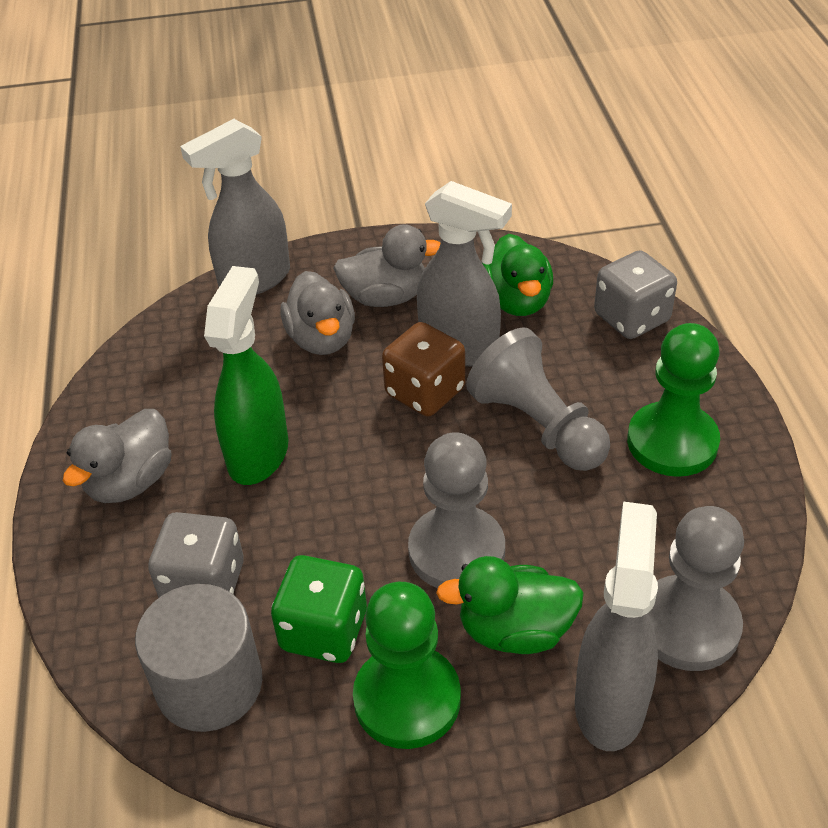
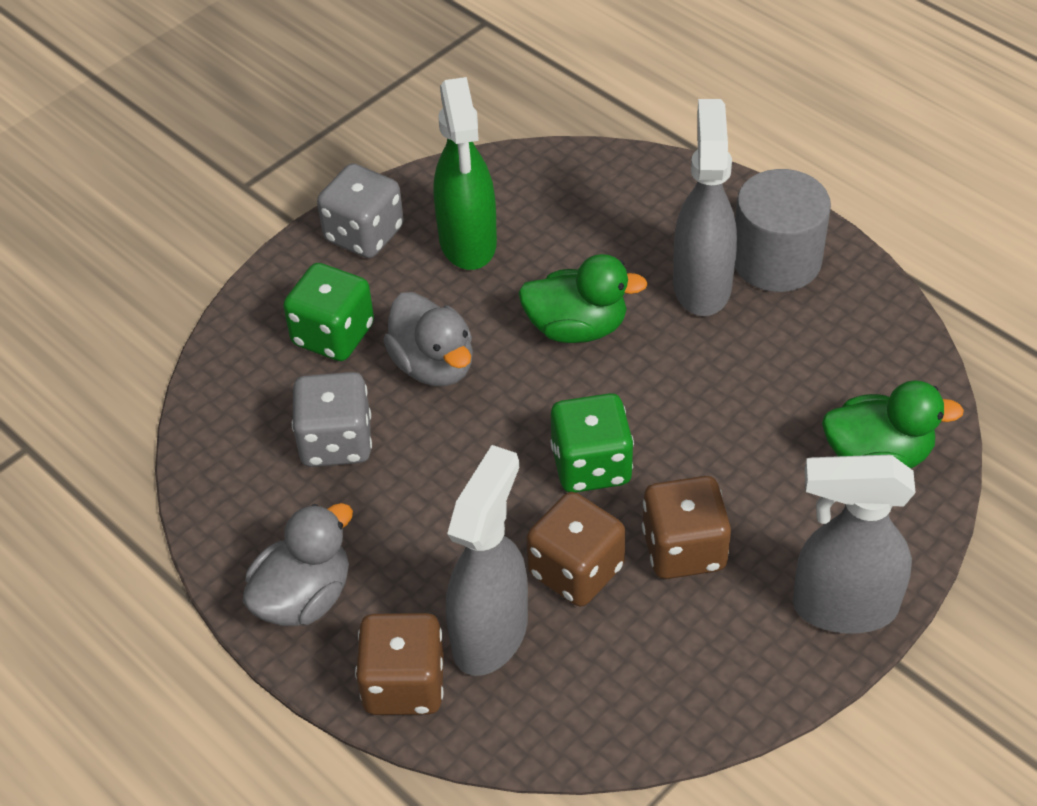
brown dice: [382,322,465,417] = 1 -> [355,613,444,715] [527,492,625,606] [642,476,731,579] = 3
green dice: [271,555,367,663] = 1 -> [283,263,374,361] [550,393,634,493] = 2
green pawn: [353,582,461,749] [627,323,720,477] = 2 -> none = 0
grey duck: [63,409,171,503] [280,271,355,355] [333,225,441,307] = 3 -> [243,503,353,626] [383,292,473,386] = 2
grey pawn: [408,432,505,588] [466,327,610,471] [647,506,744,671] = 3 -> none = 0

